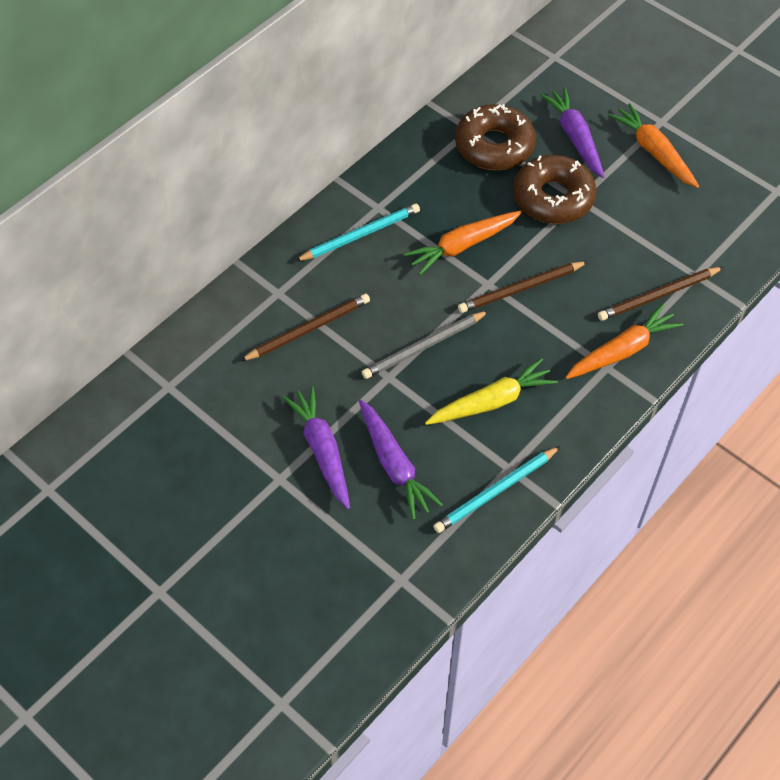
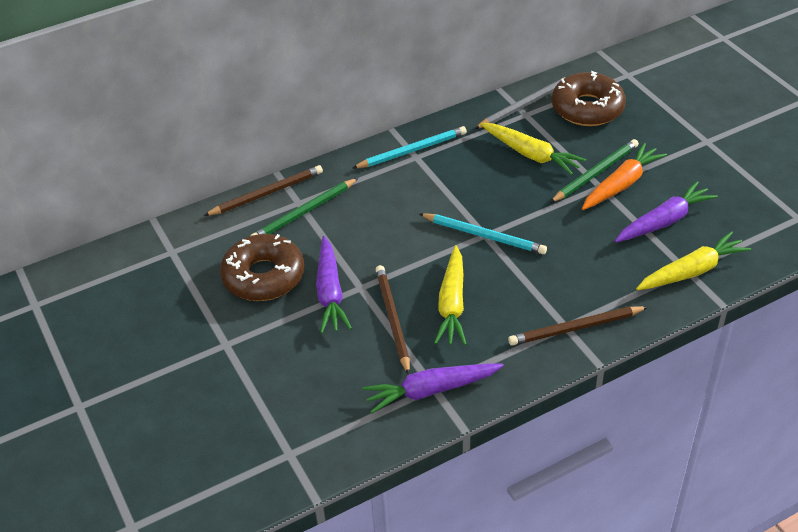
green pencil: none = 0 -> [250,178,358,236] [550,139,639,203] = 2
orange carrot: [404,210,522,275] [565,303,683,379] [608,103,699,188] = 3 -> [582,143,667,210] = 1
yellow carrot: [425,358,558,425] = 1 -> [434,245,466,345] [480,123,586,175] [636,231,751,290] = 3

